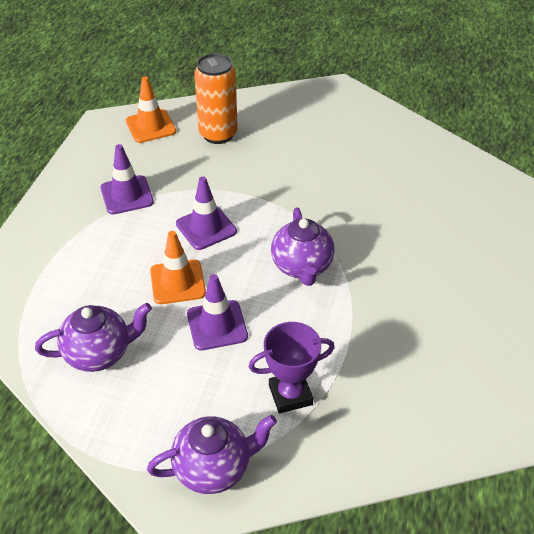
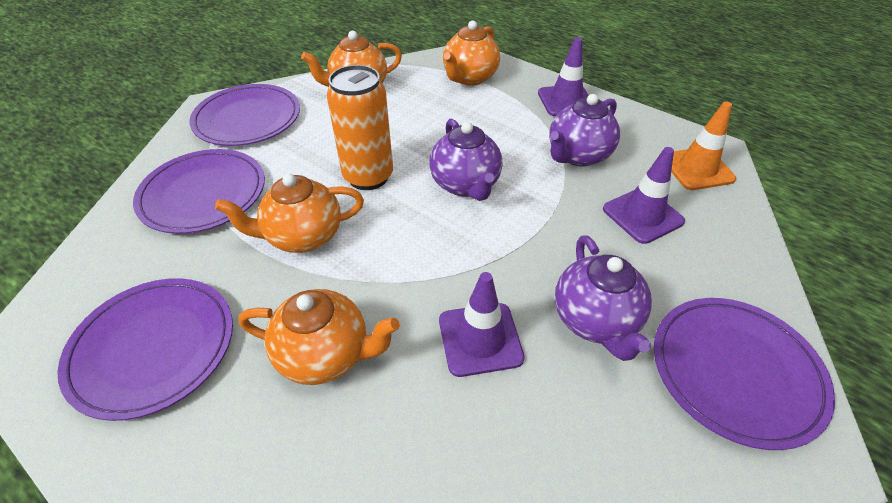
orange teapot: none = 0 -> [215,174,364,253] [238,289,400,385] [301,31,402,87] [443,20,500,86] = 4
orange traffic cone: [126,76,176,143] [150,231,206,304] = 2 -> [671,102,736,190] = 1
purple plate: none = 0 -> [57,278,233,421] [133,149,265,234] [189,84,300,146] [654,298,835,450] = 4
purple trophy: [249,322,335,413] = 1 -> none = 0

